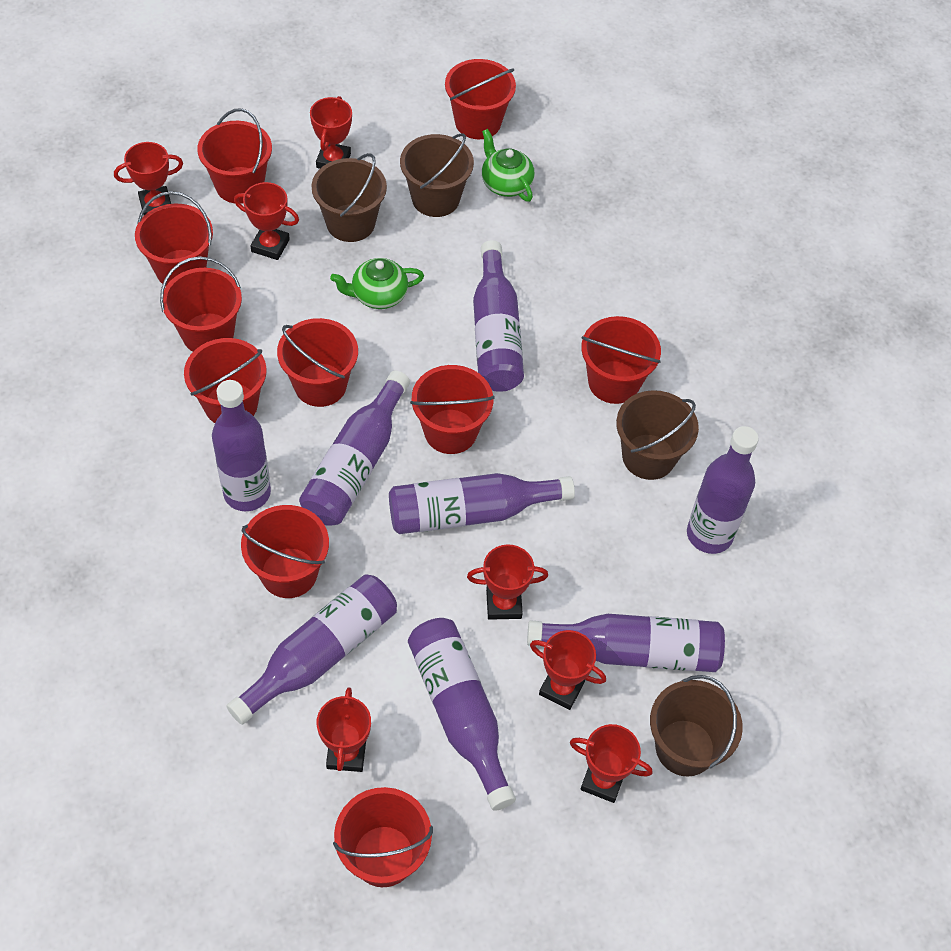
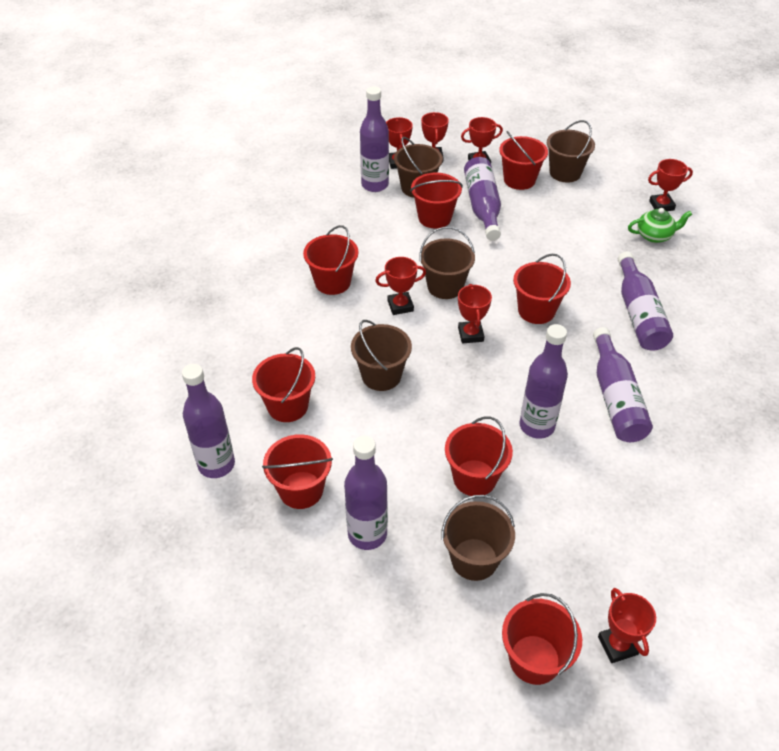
brown bucket: [311,153,387,242] [400,133,474,217] [616,390,699,480] [650,675,743,776] = 4 -> [351,320,412,391] [394,137,443,198] [419,227,475,299] [442,495,515,581] [547,120,595,183] = 5
green teapot: [330,258,424,309] [482,129,534,202] = 2 -> [628,208,692,243] = 1
purple bottle: [212,380,271,511] [226,574,397,725] [299,370,410,526] [389,473,575,534] [408,618,516,811] [473,240,524,392] [527,614,725,672] [687,426,759,554] = 8 -> [182,364,235,478] [344,436,388,550] [360,86,389,192] [464,157,501,241] [519,324,568,439] [593,327,653,442] [618,252,673,350] = 7
red bucket: [135,191,213,285] [160,256,242,352] [184,338,267,423] [197,108,272,204] [241,505,329,598] [277,318,358,407] [333,787,433,887] [410,365,495,454] [445,59,516,139] [581,316,661,404] = 10 -> [252,347,315,422] [262,434,333,509] [303,225,358,295] [410,173,463,229] [445,416,513,496] [499,131,548,190] [502,593,582,685] [513,254,571,324] = 8

